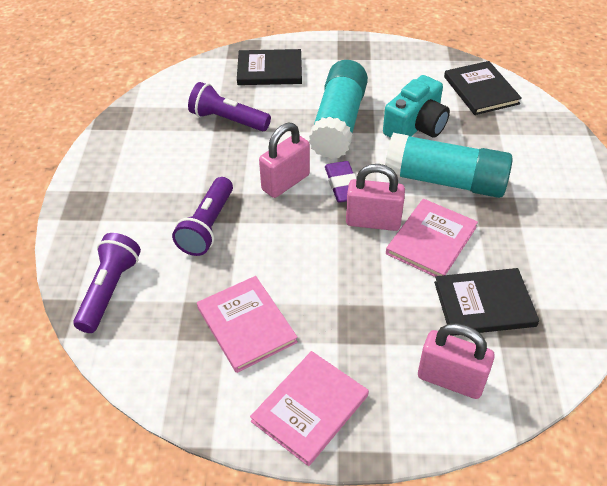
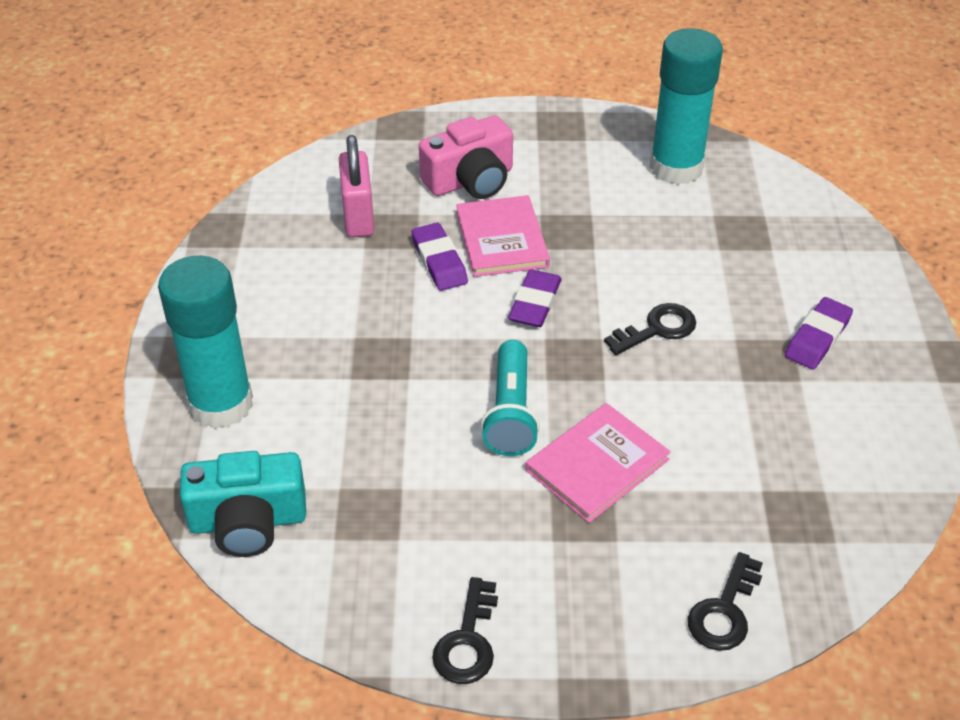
black book: [237,49,302,85] [434,268,539,336] [444,61,522,115] = 3 -> none = 0
black key: none = 0 -> [432,577,498,684] [604,303,696,355] [688,552,763,651] = 3
pink book: [197,276,298,373] [250,351,369,466] [386,199,478,277] = 3 -> [456,195,550,277] [526,403,671,523] = 2
pink camera: none = 0 -> [419,115,513,199] = 1
pink padlock: [259,123,310,198] [346,164,405,231] [418,323,495,399] = 3 -> [339,135,374,238] = 1
purple eraser: [325,161,357,203] = 1 -> [411,223,468,291] [508,269,562,327] [785,297,853,370] = 3
purple flashlight: [73,233,141,333] [172,177,233,256] [188,82,271,132] = 3 -> none = 0
turquoise flashlight: none = 0 -> [481,340,540,456] = 1

